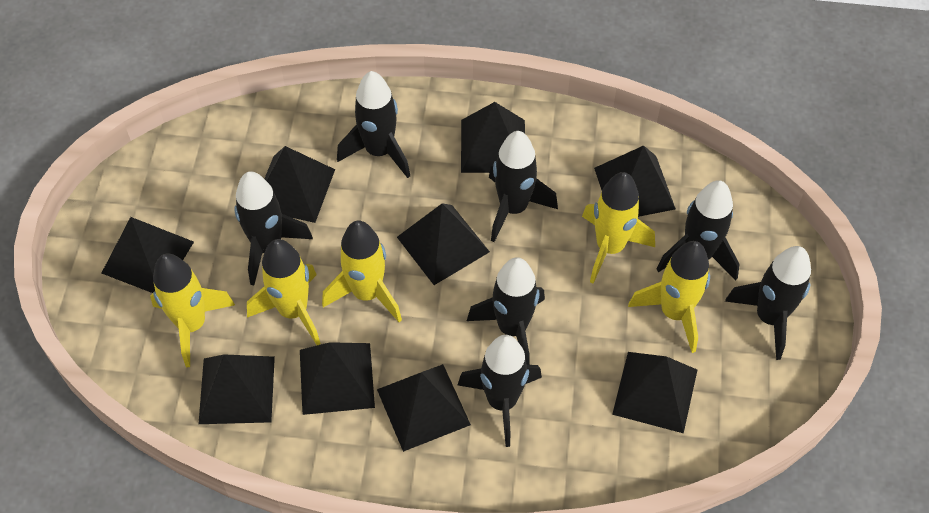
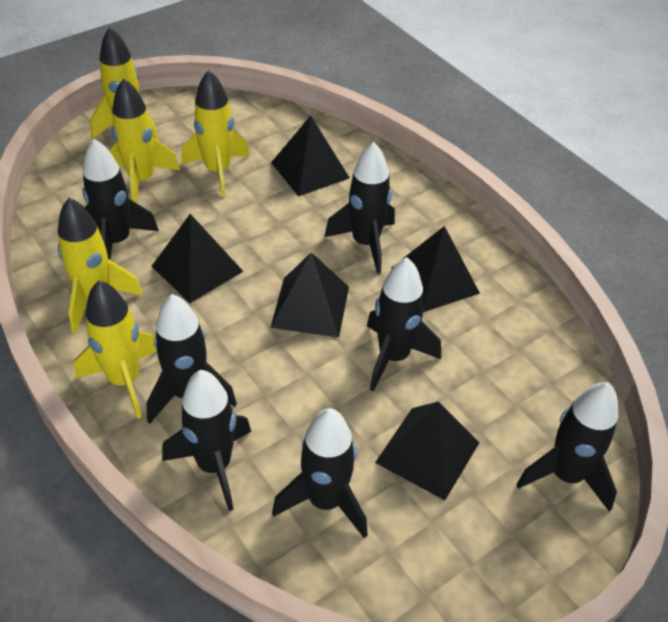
black pyramid: [102,217,194,293] [198,354,275,424] [264,146,335,223] [300,342,375,415] [377,364,471,452] [397,203,490,285] [461,102,525,173] [594,145,676,217] [612,352,697,433] = 9 -> [152,214,244,303] [271,116,350,197] [271,252,349,337] [375,401,480,500] [391,226,480,312] = 5

